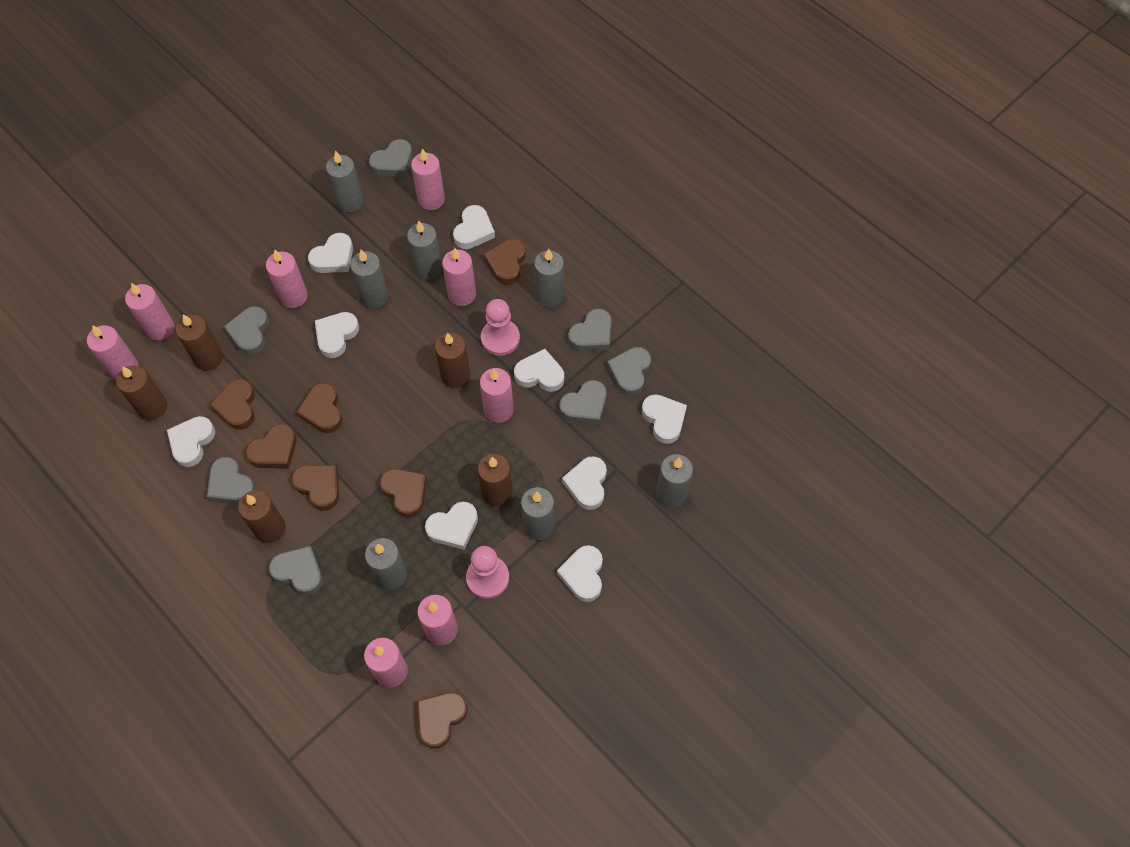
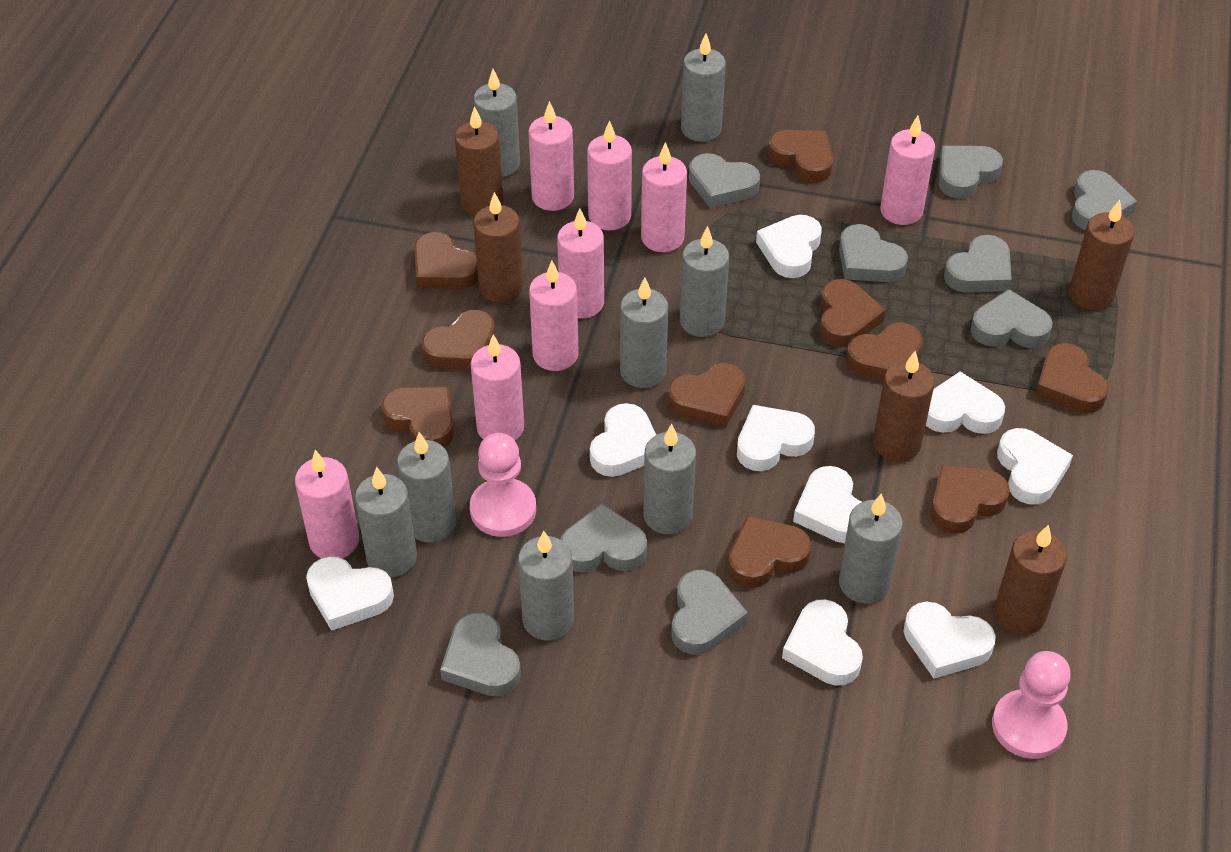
brown heart: [210,379,255,430] [246,424,297,468] [291,465,339,511] [296,383,342,433] [380,469,427,518] [417,692,468,749] [484,239,526,285] = 7 -> [382,387,454,448] [414,232,478,289] [422,310,495,370] [668,363,746,427] [728,516,811,588] [768,130,833,183] [820,279,885,347] [846,322,922,380] [930,464,1010,534] [1035,343,1109,413] = 10
grey candle: [326,151,363,212] [350,250,388,308] [365,538,407,590] [407,221,442,280] [521,487,554,540] [534,249,564,307] [656,454,693,508] = 7 -> [355,467,417,577] [397,432,456,543] [473,69,520,177] [518,531,574,640] [620,277,668,388] [643,424,696,535] [680,226,729,337] [681,34,726,142] [839,493,903,604] = 9
grey heart: [207,457,256,504] [224,306,269,355] [269,546,323,595] [369,139,413,177] [560,380,607,424] [568,309,612,351] [607,347,651,396] = 7 -> [440,613,521,696] [560,504,647,572] [671,570,748,655] [689,153,760,208] [839,224,908,282] [939,146,1003,199] [944,235,1012,293] [971,289,1052,348] [1072,170,1137,230] = 9

